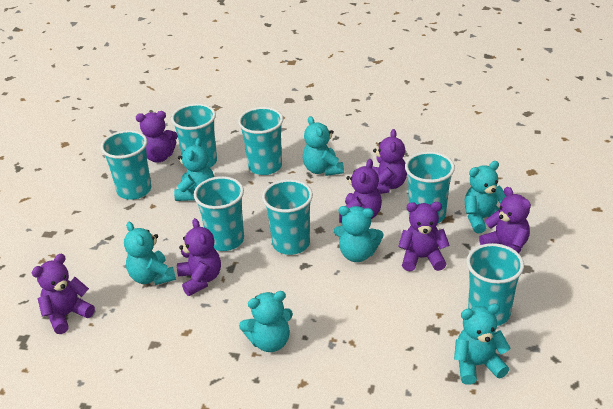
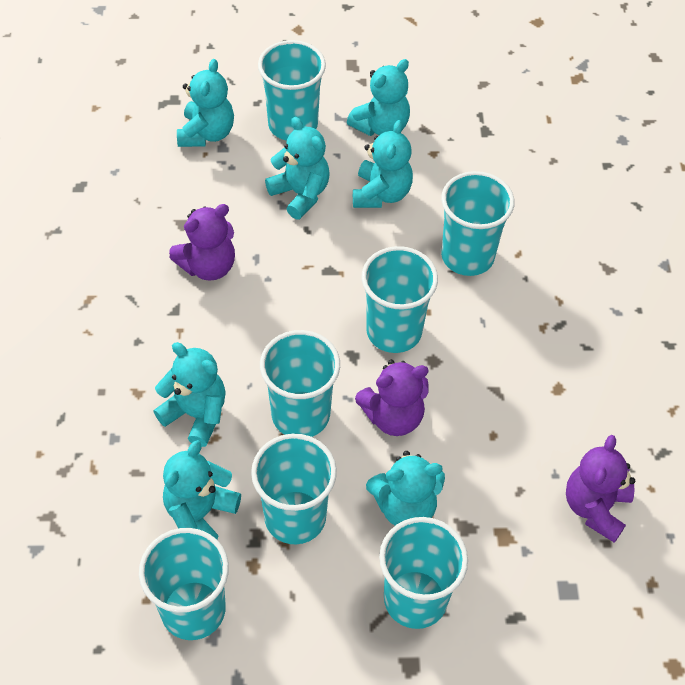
purple teddy bear: [32,254,95,334] [136,111,178,163] [177,218,221,296] [339,159,382,223] [372,129,407,194] [398,202,450,271] [479,187,531,253] = 7 -> [169,204,235,281] [355,360,429,436] [566,435,635,543] = 3

